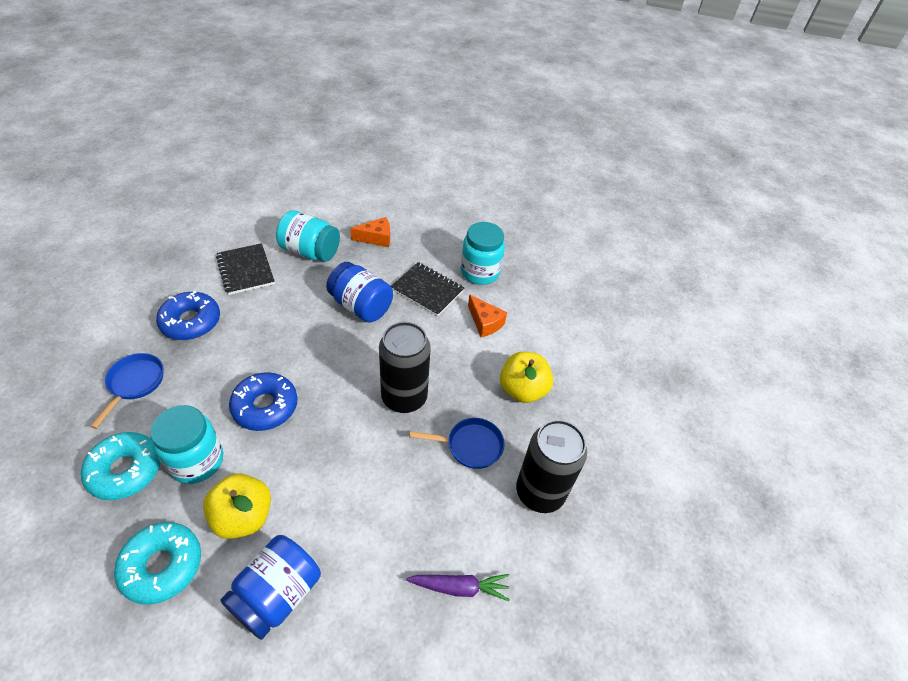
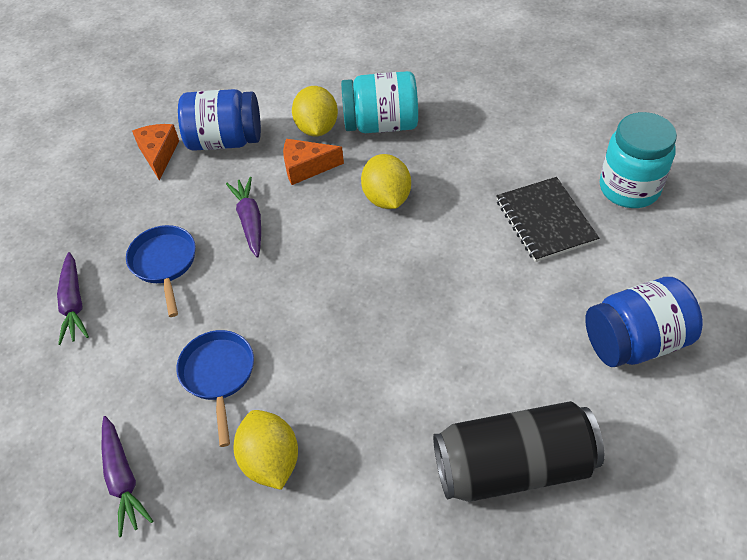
black can: [379,322,431,413] [516,420,587,513] = 2 -> [433,401,604,502] = 1
black notebook: [216,243,275,295] [391,262,464,316] = 2 -> [496,177,599,262] = 1
blue donut: [156,291,220,340] [229,372,297,431] = 2 -> none = 0
purple carrot: [406,574,510,601] = 1 -> [57,252,89,345] [102,416,153,537] [226,177,261,258] = 3
turquoise donut: [81,432,160,500] [114,522,201,605] = 2 -> none = 0
turquoise jar: [150,405,223,484] [276,210,340,262] [461,222,505,285] = 3 -> [341,71,418,133] [600,112,677,208] = 2
yellow apple: [203,473,271,539] [500,352,553,403] = 2 -> none = 0
yellow lemon: none = 0 -> [233,410,298,490] [292,86,338,136] [361,154,411,209] = 3

